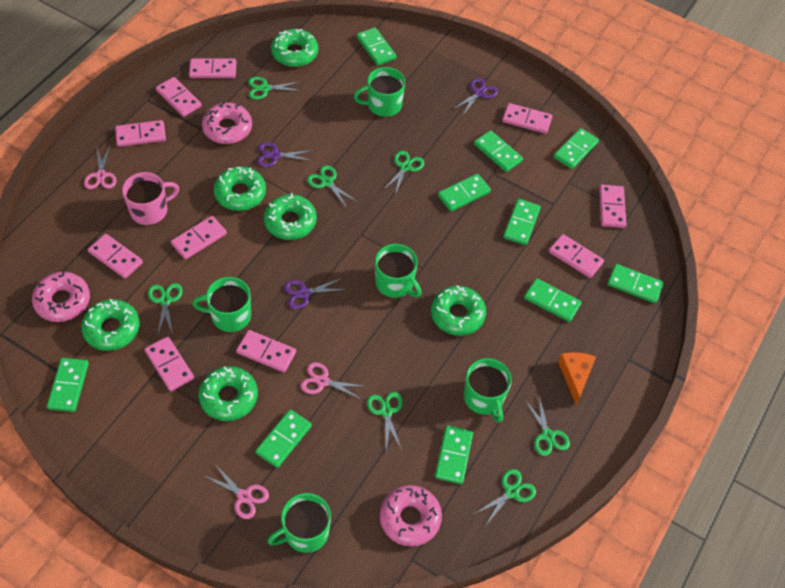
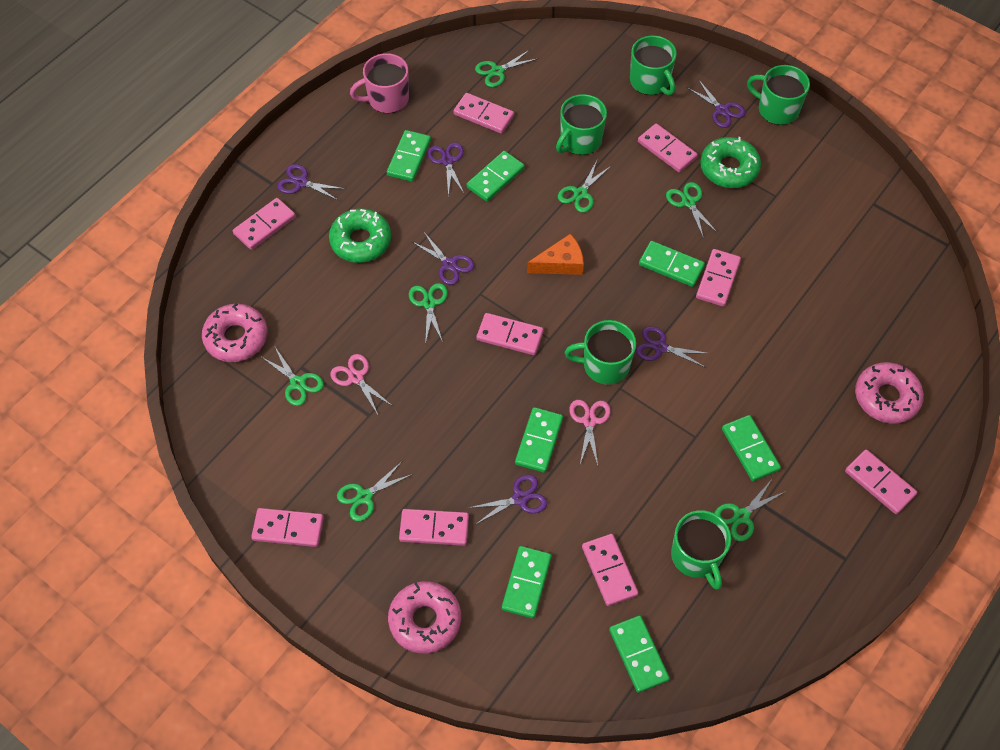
green domino: [47,358,89,412] [255,409,312,468] [357,27,396,66] [435,425,473,484] [438,174,491,212] [474,130,523,172] [503,199,541,245] [524,278,581,322] [554,128,599,169] [607,264,664,303] = 10 -> [387,130,431,182] [467,151,525,202] [502,546,552,618] [515,407,563,473] [609,616,670,693] [639,241,705,287] [722,415,781,481] = 7
green donut: [81,299,140,351] [198,366,258,421] [214,166,266,211] [264,193,317,240] [271,29,318,67] [431,285,486,336] = 6 -> [329,208,391,263] [700,137,761,188] = 2
pink domino: [88,234,143,278] [115,120,166,147] [145,336,194,391] [156,77,202,117] [171,216,227,259] [189,58,236,78] [236,330,296,372] [502,103,552,134] [549,234,604,278] [599,185,626,228] = 10 -> [233,198,296,250] [251,508,324,547] [399,509,469,546] [453,93,514,134] [477,313,544,355] [582,534,638,606] [638,123,698,172] [696,249,741,307] [845,449,917,514] = 9
pink scissors: [84,144,116,189] [204,464,269,519] [300,362,367,399] = 3 -> [330,354,392,415] [569,400,610,465] = 2
purple scissors: [257,142,314,167] [284,278,347,309] [453,78,498,117] = 3 -> [277,164,346,201] [411,232,474,285] [427,142,465,196] [469,475,547,525] [636,326,711,368] [687,79,746,128] = 6

